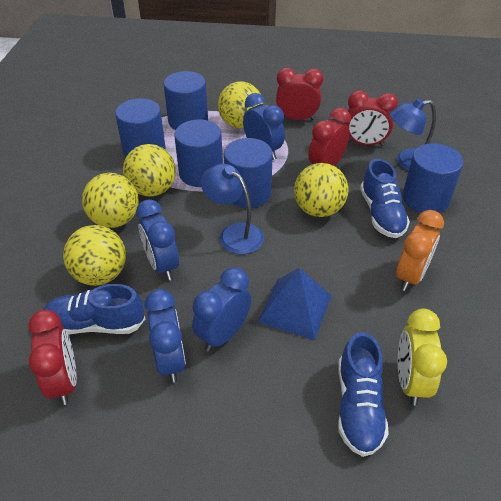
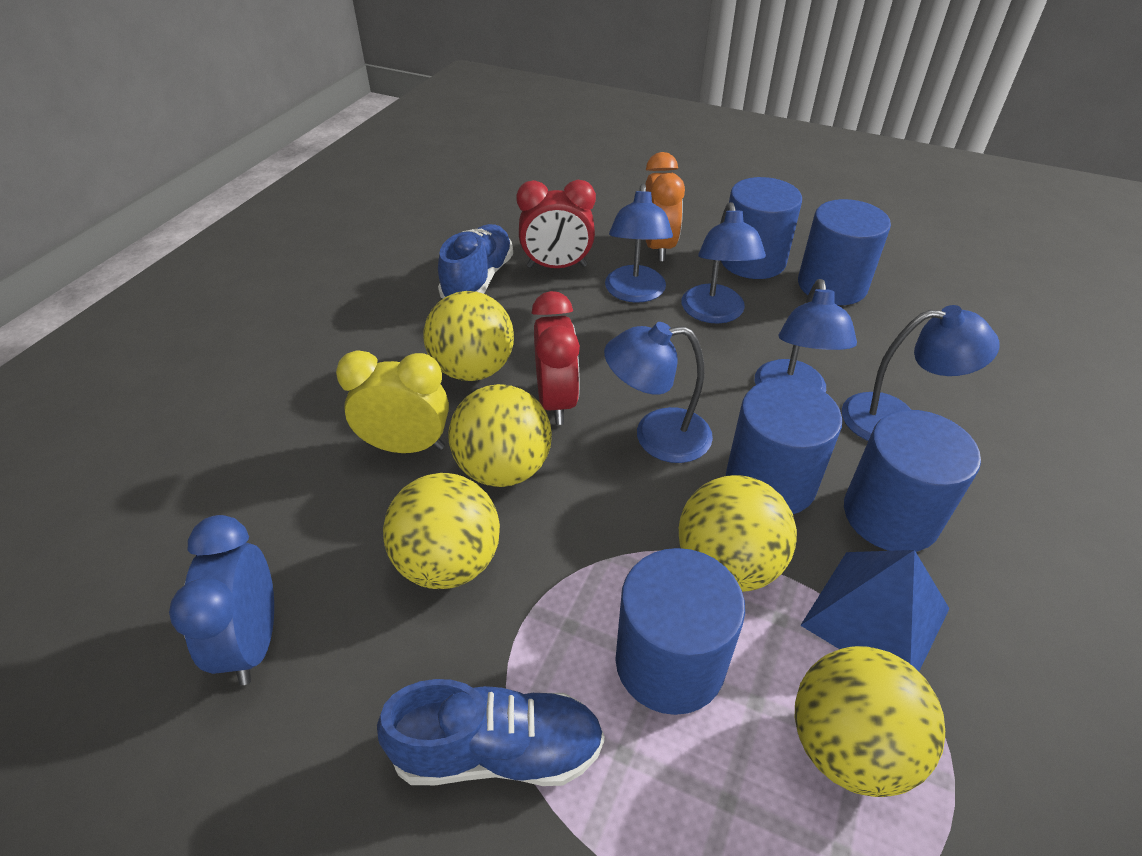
blue clock: [136,199,179,281] [144,289,186,383] [192,267,251,351] [243,93,285,160] = 4 -> [169,515,274,685] = 1
blue lamp: [201,164,264,255] [389,99,436,171] = 2 -> [604,322,713,463] [605,184,673,303] [681,202,766,324] [755,279,857,393] [842,305,1000,441] = 5
blue shoe: [43,284,145,335] [338,332,389,457] [360,159,410,238] = 3 -> [377,679,605,786] [438,224,513,299] = 2
red clock: [28,309,77,405] [276,68,323,120] [308,108,351,166] [345,90,398,146] = 4 -> [516,180,596,268] [532,291,580,425] = 2

